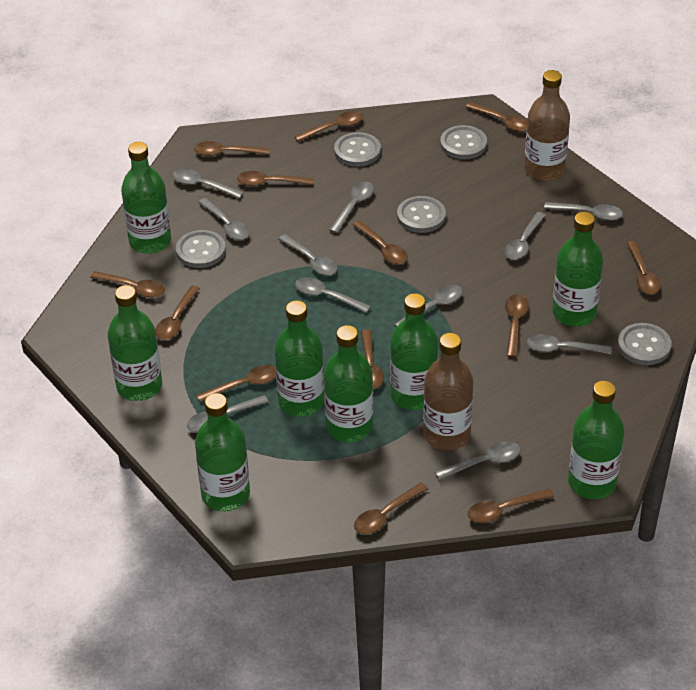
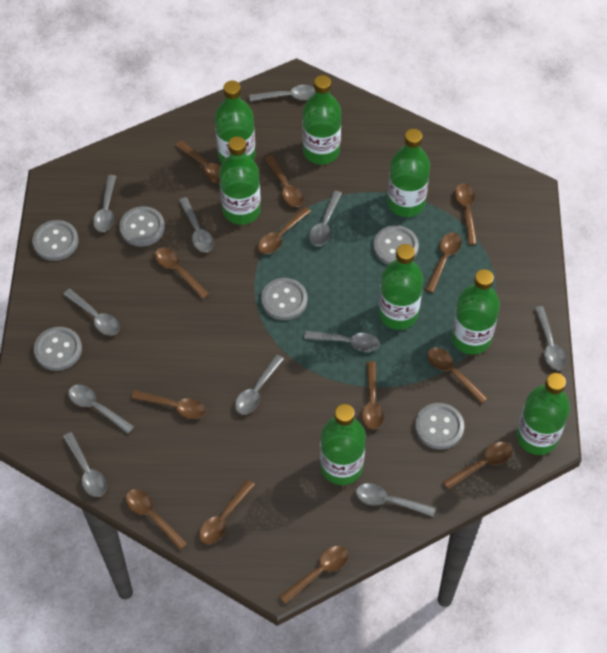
brown bottle: [423,333,473,450] [524,70,570,181] = 2 -> none = 0
grey button: [176,230,226,268] [334,132,381,167] [397,196,446,233] [440,125,487,159] [618,323,672,365] = 5 -> [32,220,79,261] [34,327,82,371] [119,206,165,247] [261,278,308,320] [373,225,419,265] [415,403,464,449] = 6

